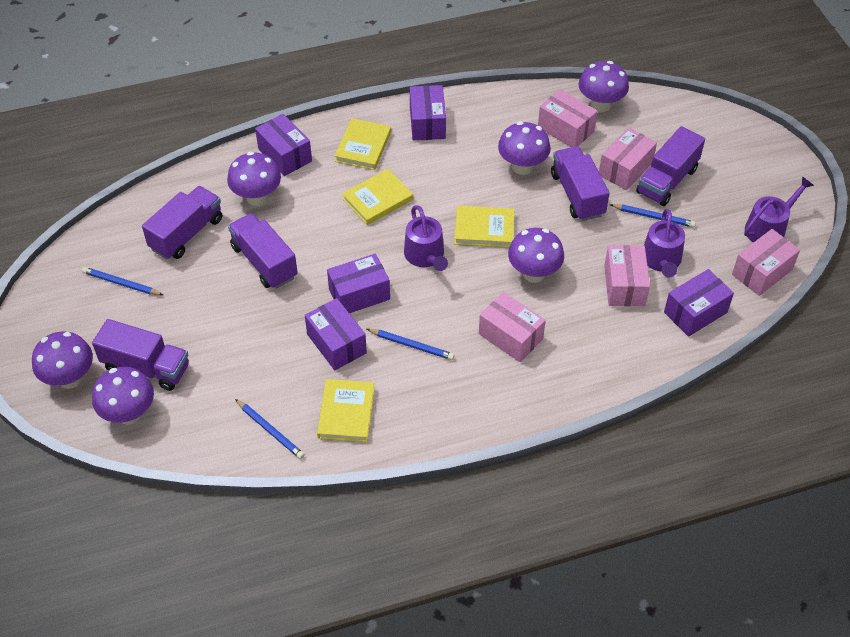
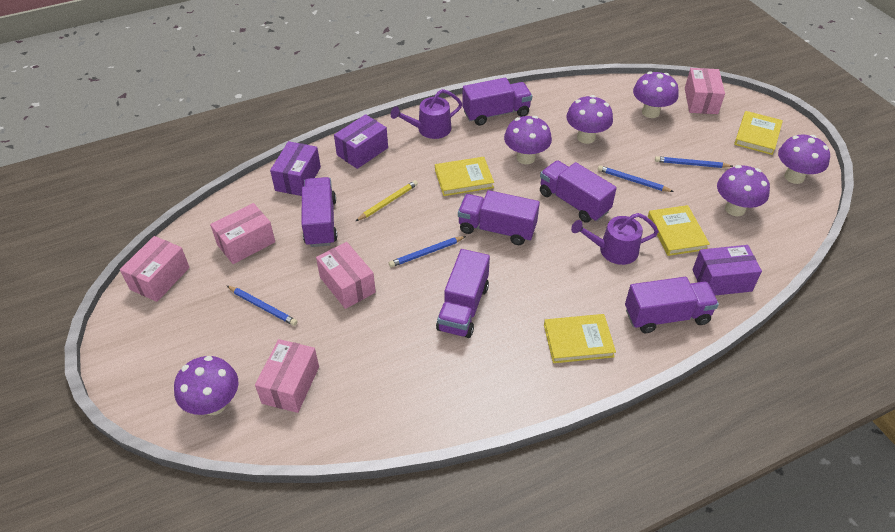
purple box: [255,114,312,176] [305,298,367,370] [327,253,390,313] [410,85,446,140] [664,269,734,337] = 5 -> [270,141,321,196] [334,114,388,169] [692,245,762,295] = 3
purple truck: [92,319,189,391] [142,186,222,259] [228,213,298,289] [551,146,610,221] [636,126,705,206] = 5 -> [301,177,338,247] [436,249,490,338] [458,190,540,245] [462,78,532,126] [540,160,617,223] [625,277,719,333] = 6
purple watering can: [404,205,448,271] [644,209,685,277] [744,176,814,243] = 3 -> [391,89,462,139] [571,213,659,265] = 2
yellow pencil: none = 0 -> [356,180,418,221] = 1

